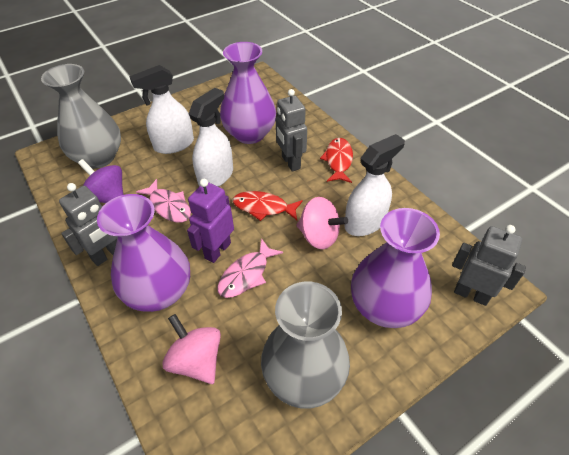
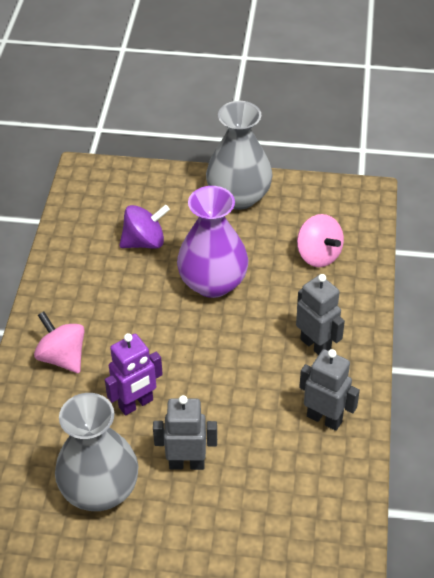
pink fish: [136,179,191,223] [217,238,283,298] = 2 -> none = 0
purple vase: [97,194,190,312] [220,42,276,144] [351,208,440,328] = 3 -> [177,186,248,298] = 1
red fish: [233,191,303,221] [320,138,353,183] = 2 -> none = 0
white spray bottle: [129,65,194,154] [189,88,233,187] [344,134,405,236] = 3 -> none = 0

